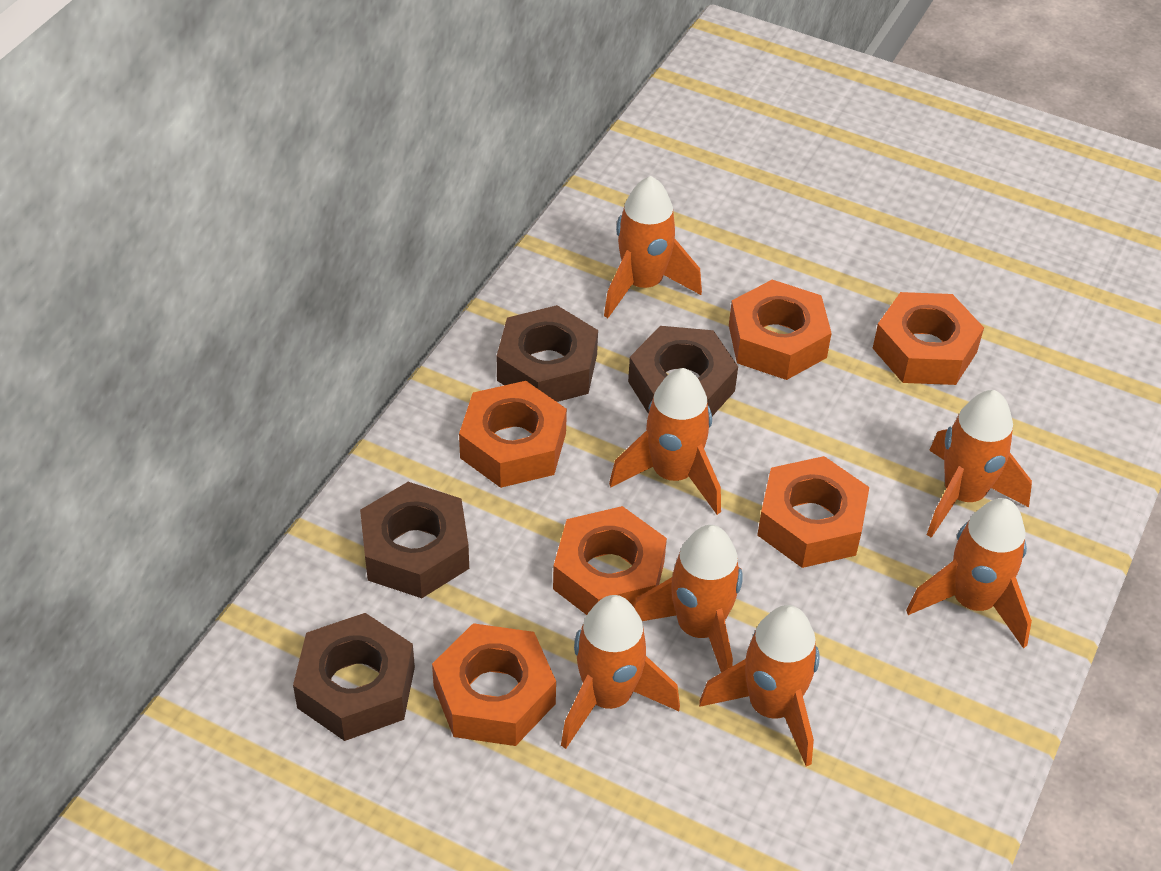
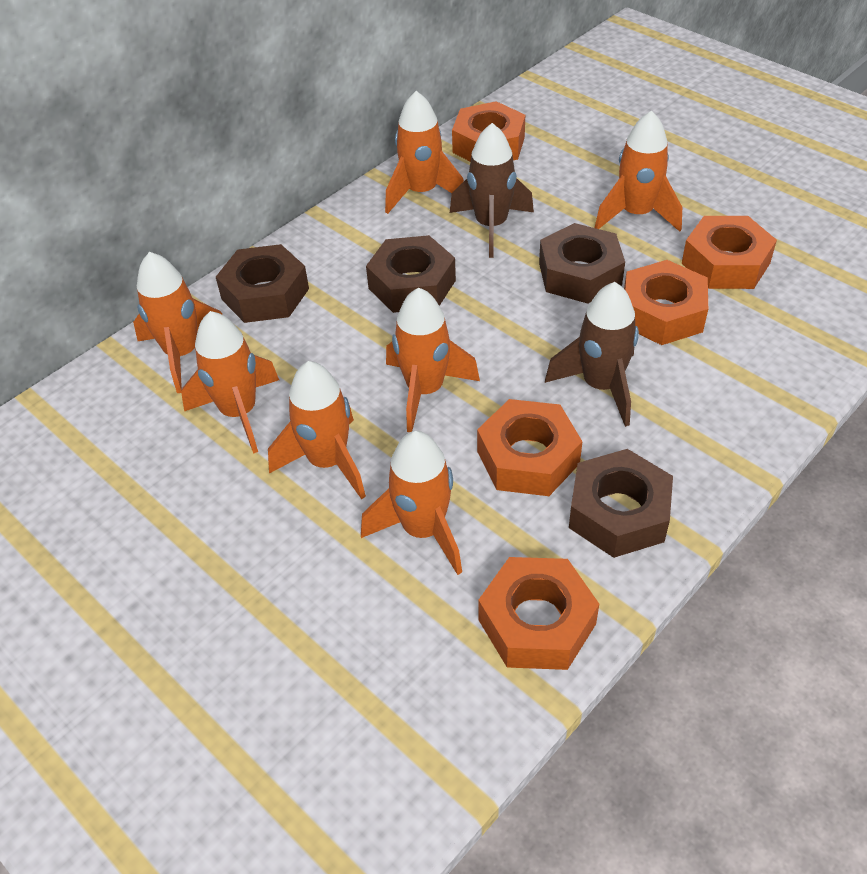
brown rocket: none = 0 -> [450,123,534,258] [545,282,639,427] = 2
orange nut: [432,623,556,746] [459,381,567,488] [553,506,667,615] [729,280,832,380] [757,456,869,568] [873,292,984,385] = 6 -> [452,101,525,161] [477,399,583,496] [478,557,599,670] [624,260,708,345] [682,216,777,289] = 5

